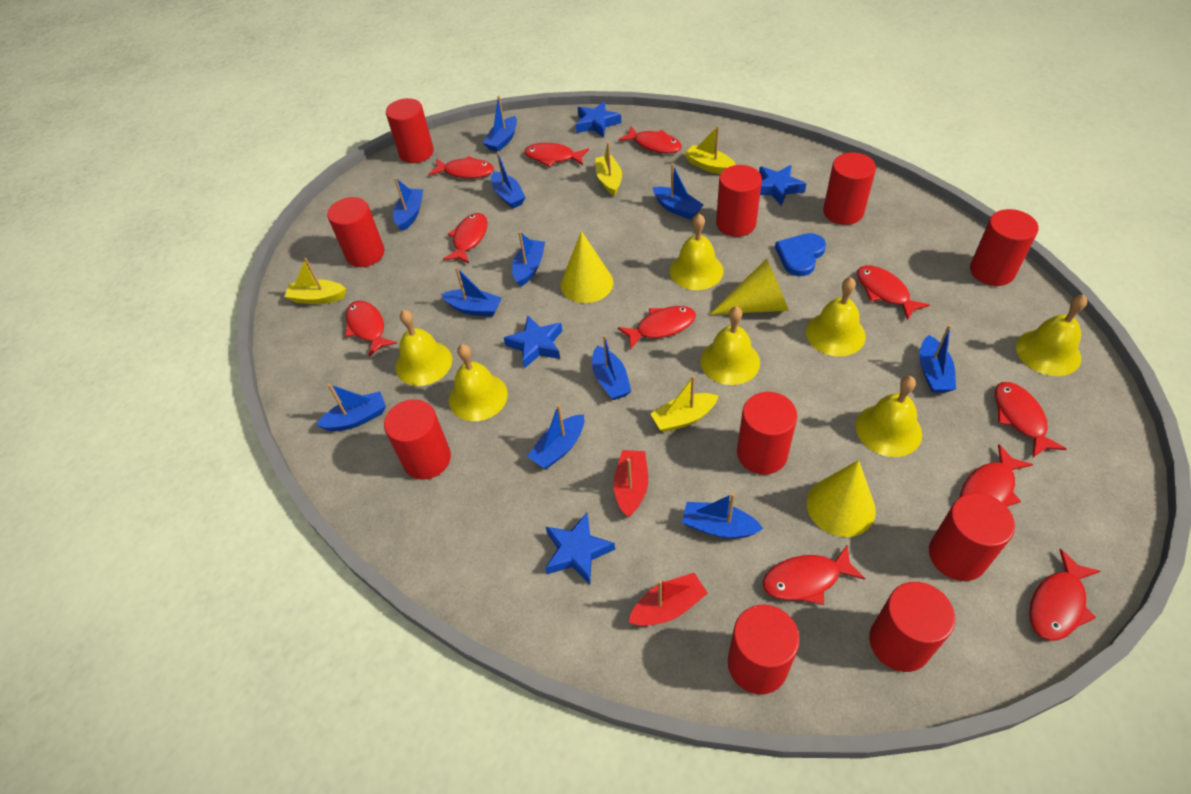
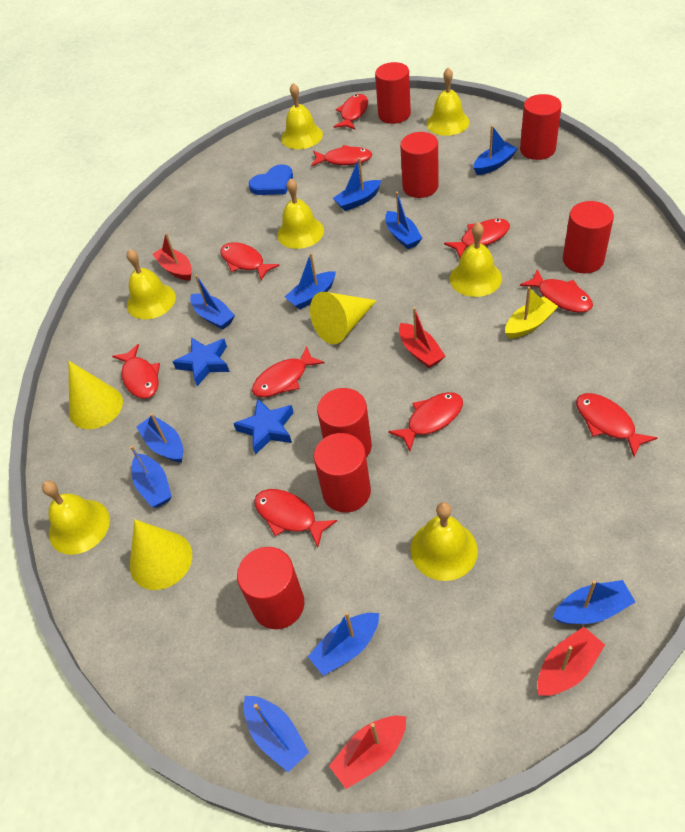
blue boat: [316,384,386,431] [393,177,423,231] [441,267,502,317] [483,96,517,152] [491,151,526,209] [512,231,545,287] [527,404,584,469] [592,334,631,400] [653,163,703,219] [682,493,763,538] [919,325,956,393] = 11 -> [130,446,172,508] [136,413,183,463] [190,275,235,329] [243,696,309,772] [285,253,336,310] [308,612,379,676] [333,158,381,211] [385,192,422,249] [473,125,518,175] [553,580,635,624] = 10
blue star: [504,316,562,368] [545,513,615,584] [576,101,621,138] [759,165,806,206] = 4 -> [173,337,230,386] [233,398,294,455] = 2
red boat: [613,450,648,517] [628,573,708,626] = 2 -> [152,233,192,281] [329,716,406,789] [399,307,445,368] [537,627,605,696] = 4
red cylinder: [327,197,384,267] [384,399,451,480] [386,98,434,163] [716,165,762,237] [728,605,800,695] [737,392,797,475] [823,153,876,225] [869,582,955,672] [929,493,1015,581] [970,209,1038,286] = 10 -> [237,547,305,629] [314,433,371,513] [317,388,372,457] [375,62,411,124] [400,132,439,198] [520,94,562,160] [563,201,614,273] = 7
red fish: [345,301,397,357] [429,156,494,178] [443,213,488,263] [524,143,589,167] [618,126,682,153] [618,306,696,350] [763,544,865,605] [857,265,930,320] [960,444,1033,507] [995,382,1067,457] [1029,549,1101,641] = 11 -> [112,344,160,399] [220,242,280,281] [252,346,324,397] [254,489,337,548] [311,145,372,167] [333,94,368,130] [388,392,463,451] [444,219,510,258] [520,269,593,313] [576,393,657,457] = 10
yellow boat: [284,258,346,304] [595,142,622,196] [650,375,719,432] [684,125,736,174] = 4 -> [505,287,558,339] = 1

